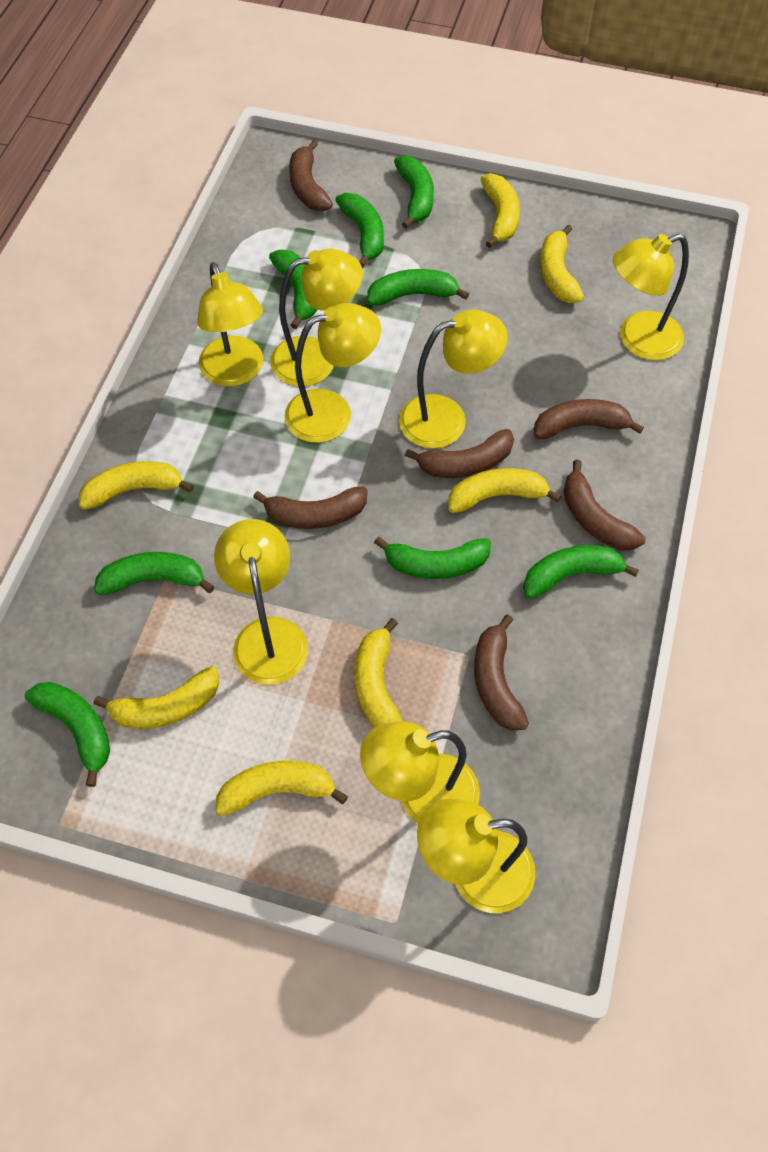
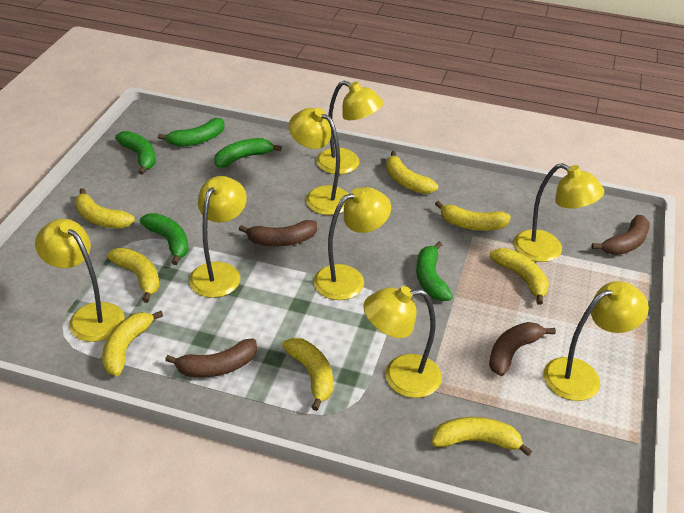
brown banana: [253,486,368,529] [289,140,333,211] [405,429,514,478] [474,614,529,730] [534,399,644,439] [563,460,645,550] = 6 -> [165,339,257,378] [239,220,317,246] [489,322,556,376] [592,215,650,255] = 4
green banana: [25,682,110,787] [94,552,215,595] [269,250,317,329] [335,193,384,268] [367,269,469,306] [374,536,491,579] [394,155,434,229] [523,545,639,599] = 8 -> [115,131,156,175] [140,213,189,265] [158,118,224,147] [214,138,282,168] [416,242,453,301] = 5
yellow banana: [79,461,194,510] [94,666,219,729] [215,760,348,816] [354,618,402,728] [448,468,561,513] [480,173,520,248] [540,225,584,303] = 7 -> [75,188,135,229] [102,311,163,376] [107,248,160,303] [282,338,333,411] [386,151,438,194] [432,417,532,456] [435,201,511,231] [490,248,549,305] = 8

